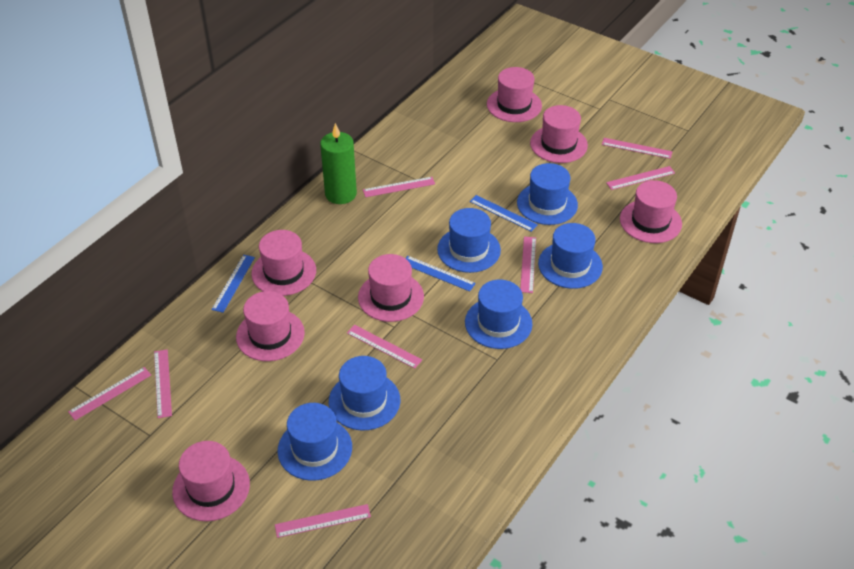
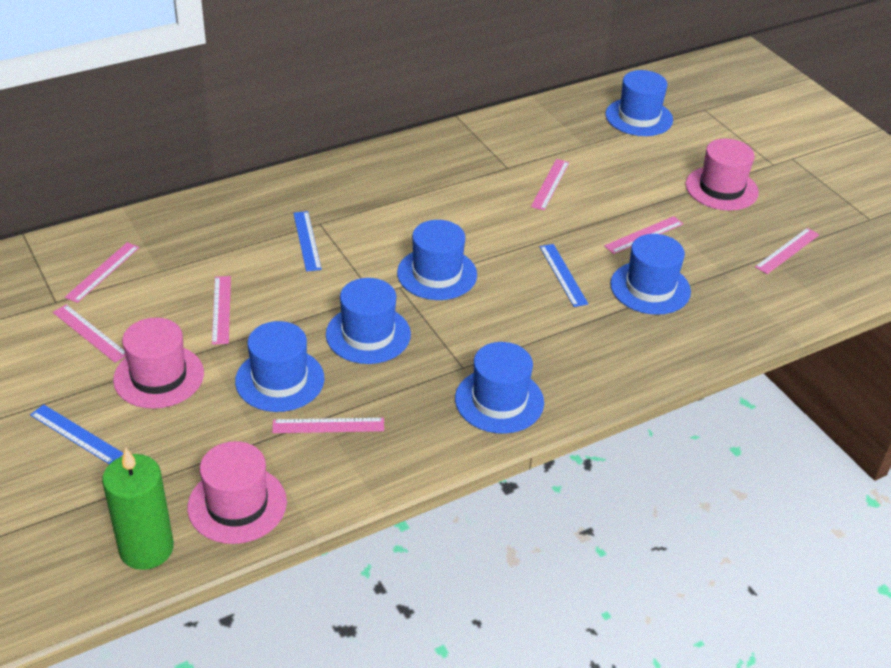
pink hat: [172,441,250,521] [236,291,305,361] [251,230,316,296] [358,254,424,322] [487,67,542,122] [530,105,588,163] [620,180,682,243] = 7 -> [113,318,204,409] [187,441,287,544] [685,139,759,211] = 3
pink ruler: [68,367,151,420] [154,349,172,418] [275,504,371,538] [347,325,422,369] [363,177,435,197] [520,237,536,293] [602,138,672,159] [606,166,675,190] = 8 -> [53,304,126,362] [65,242,140,303] [212,276,231,345] [272,418,384,433] [531,159,569,210] [604,216,683,254] [755,228,819,274] = 7

